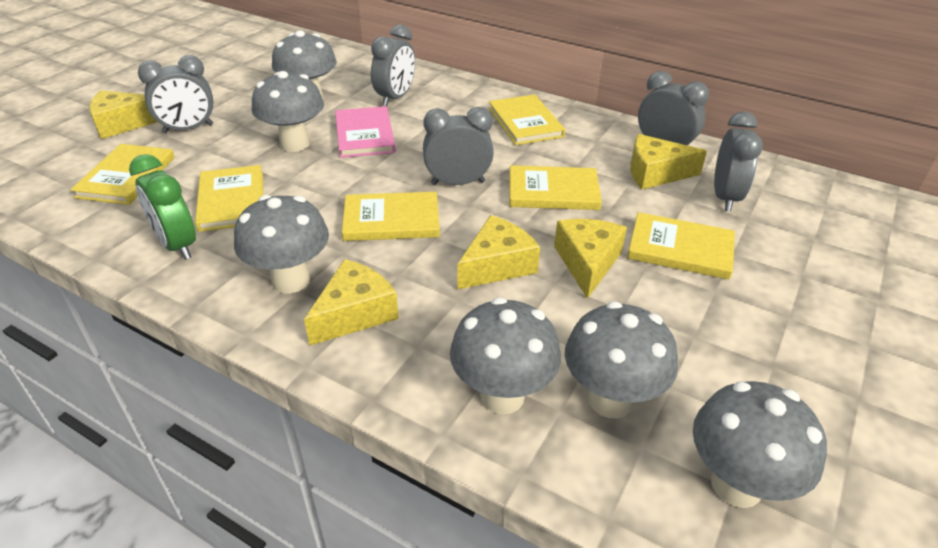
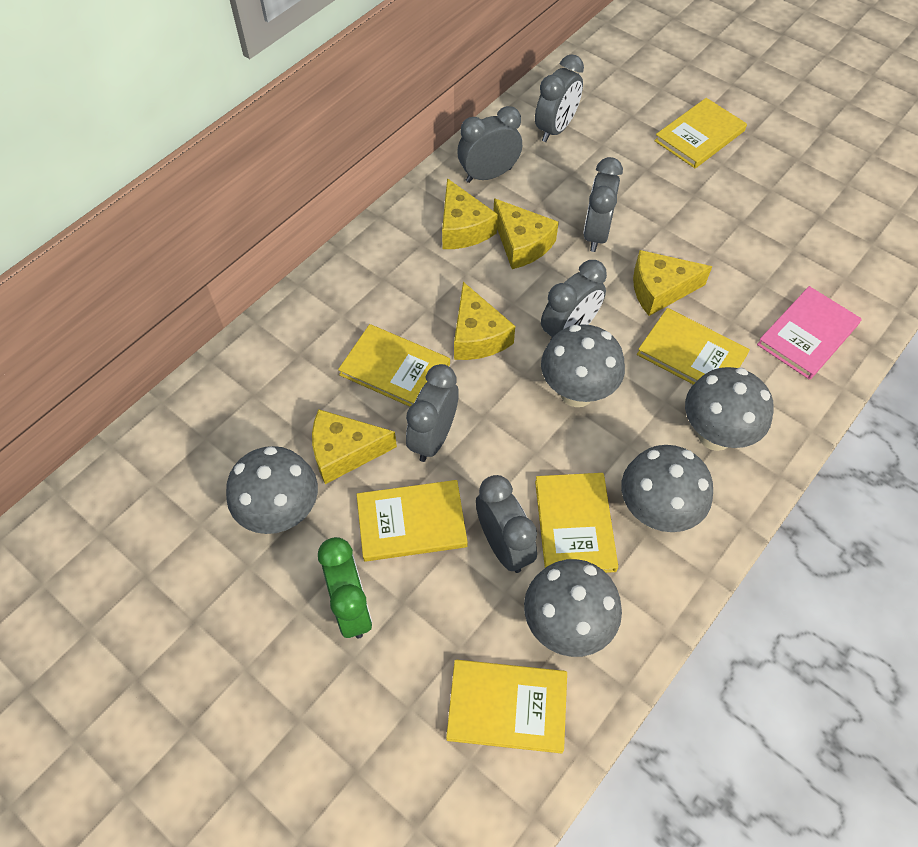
grey clock: [138,55,214,133] [371,25,415,106] [423,107,494,185] [638,71,709,145] [714,111,763,212] = 5 -> [406,364,459,462] [457,106,522,183] [476,475,537,573] [535,54,584,142] [541,260,607,341] [583,157,623,252] = 6
grey mushroom: [234,195,329,293] [252,71,324,152] [272,30,337,99] [450,297,561,414] [565,301,678,418] [693,381,827,508] = 6 -> [226,446,318,534] [524,559,622,657] [541,324,625,407] [621,445,713,532] [685,367,774,451] = 5

